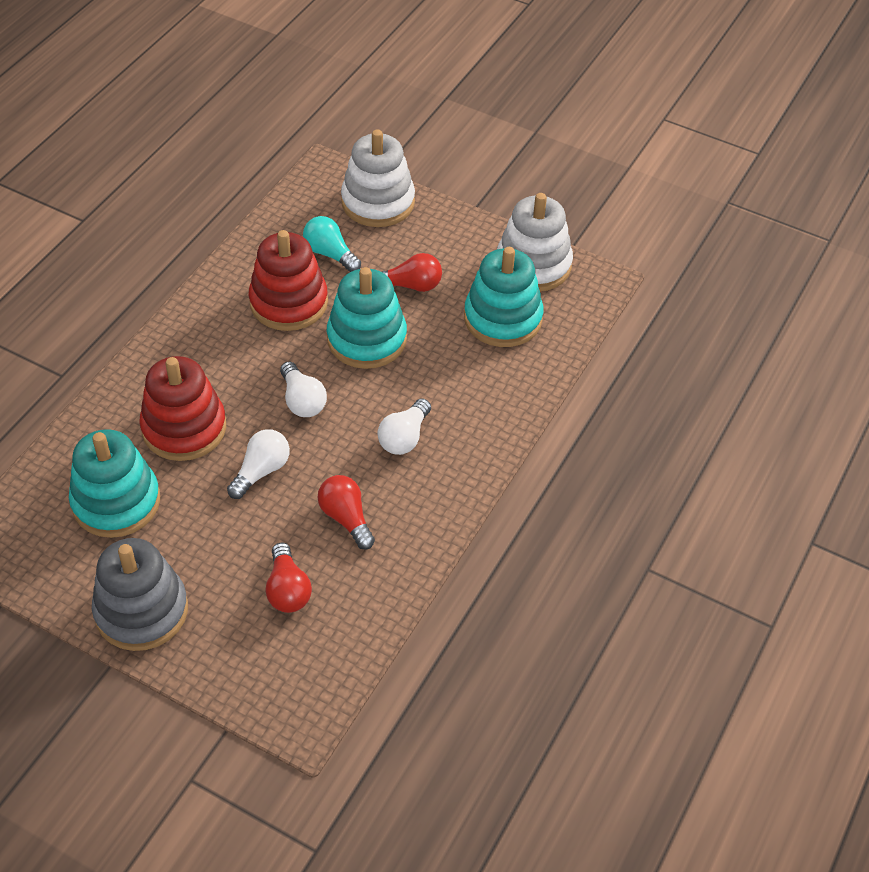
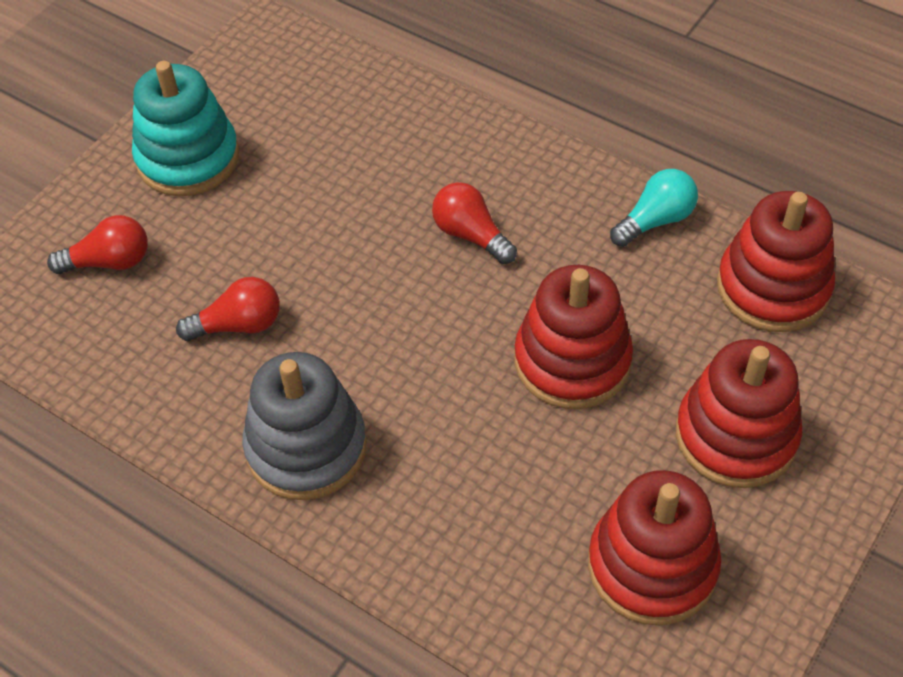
red stacking toy: [139,356,226,461] [249,230,328,331] = 2 -> [515,265,633,409] [588,470,721,626] [676,339,802,488] [717,191,835,332] = 4
turquoise stacking toy: [69,429,160,538] [327,267,407,369] [464,247,544,347] = 3 -> [132,61,239,196] = 1
white light bulb: [227,429,290,499] [280,361,327,417] [378,398,431,455] = 3 -> none = 0
white stacking toy: [341,129,415,227] [497,193,573,292] = 2 -> none = 0

